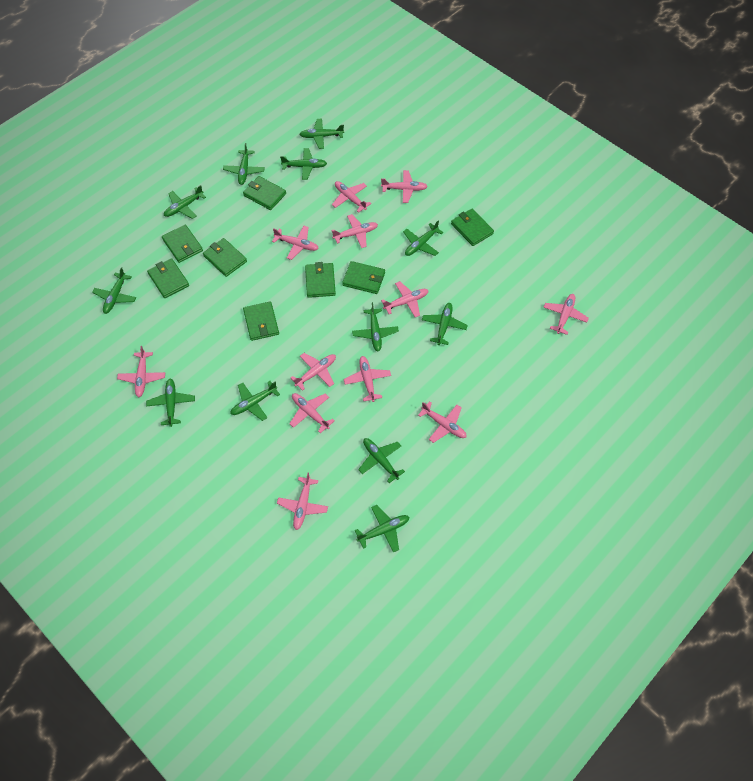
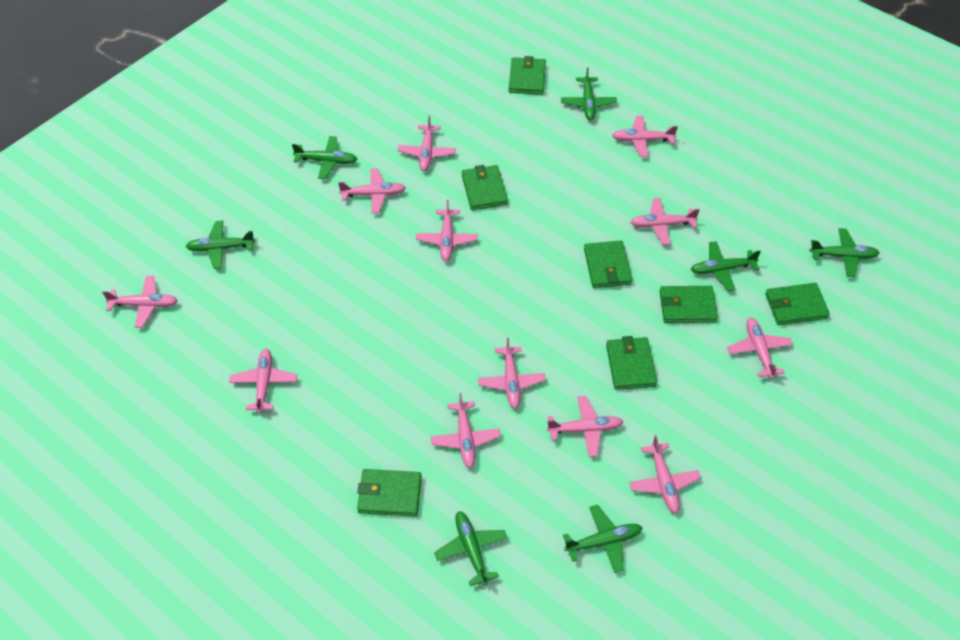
green plane: [92,267,136,314] [146,379,195,427] [164,185,206,219] [223,143,265,185] [230,381,280,421] [280,148,327,180] [299,119,344,149] [352,302,399,351] [355,505,409,552] [358,438,405,483] [403,221,443,256] [422,303,468,345] = 12 -> [186,220,255,269] [292,136,357,179] [434,511,507,586] [561,67,617,120] [563,505,643,573] [691,241,761,291] [809,228,880,277] = 7
green wallet: [147,258,189,298] [162,224,203,263] [203,238,247,277] [243,176,286,210] [243,301,279,341] [305,262,336,298] [342,261,385,294] [451,209,494,246] = 8 -> [357,469,422,517] [462,165,508,210] [509,56,546,95] [584,241,632,288] [606,336,657,390] [659,286,718,323] [765,283,830,325] = 7

